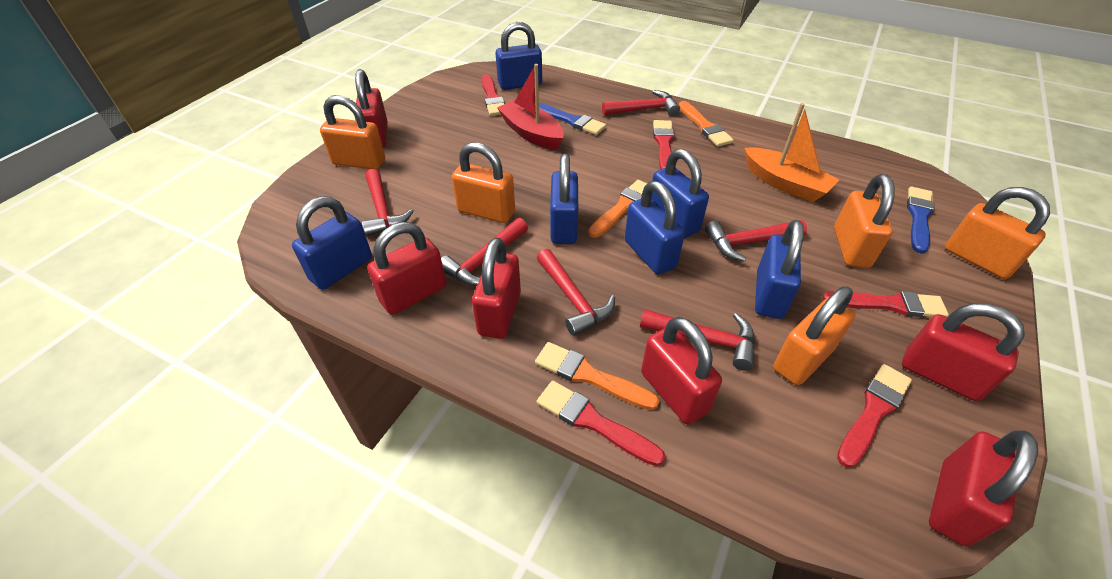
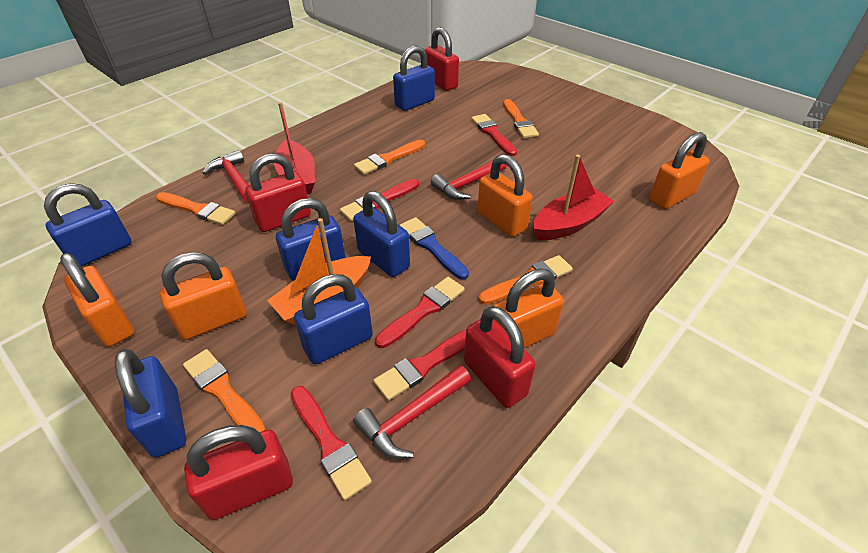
blue brush: [539,103,606,135] [907,186,935,254] = 2 -> [399,217,469,279] = 1
orange brush: [535,342,660,410] [588,180,647,238] [679,101,734,147] = 3 -> [156,192,235,225] [183,349,266,432] [354,140,425,175] [479,255,573,305] [503,99,539,138] = 5
red boat: [497,64,564,150] = 1 -> [274,102,315,194] [533,155,614,240] = 2
red hammer: [362,169,414,236] [441,218,528,286] [537,249,615,336] [602,90,680,116] [640,309,755,371] [705,220,807,262] = 6 -> [203,150,249,203] [353,365,471,459] [431,161,507,200] = 3
red padlock: [355,69,388,148] [367,222,446,315] [472,237,521,339] [641,317,722,424] [902,303,1025,401] [929,430,1038,546] = 6 -> [184,425,293,520] [245,153,311,232] [425,27,459,91] [464,306,536,408] = 4

